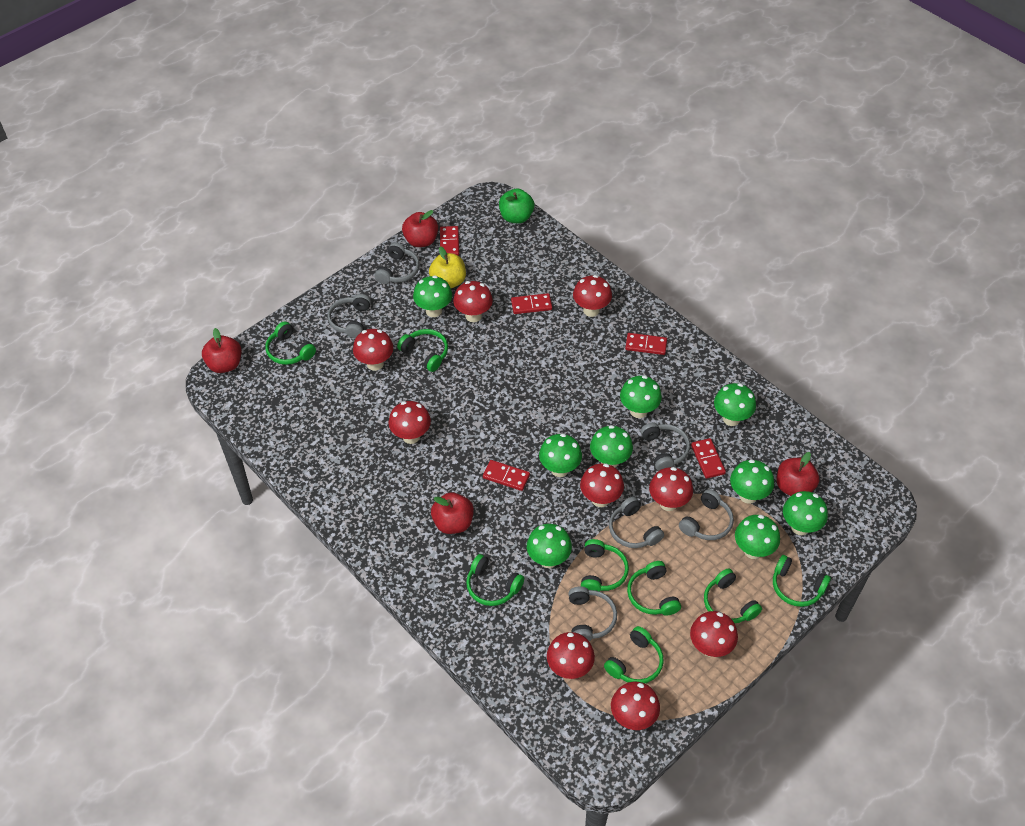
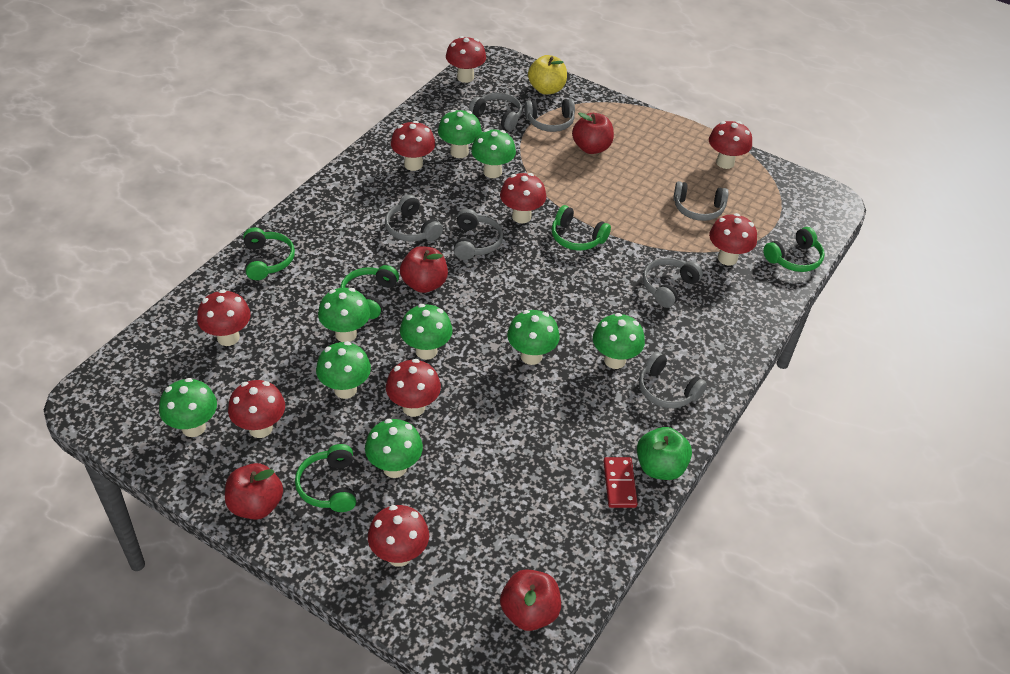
green headphones: [266,321,316,365] [397,329,448,372] [466,554,524,606] [581,539,629,592] [604,626,664,684] [627,561,681,616] [704,568,762,623] [773,555,831,607] = 8 -> [243,228,295,280] [295,444,356,512] [340,265,399,319] [552,205,611,251] [763,227,825,272] = 5
grey headphones: [327,294,371,338] [375,242,419,284] [568,586,617,641] [609,497,664,548] [641,423,690,471] [679,489,734,540] = 6 -> [385,195,443,242] [454,209,503,260] [469,93,522,131] [525,99,575,132] [639,352,707,408] [643,258,703,308] [673,181,729,221] = 7
red domino: [440,226,459,256] [483,460,530,491] [511,293,552,314] [625,333,667,355] [691,438,726,479] = 5 -> [603,457,638,508] = 1

